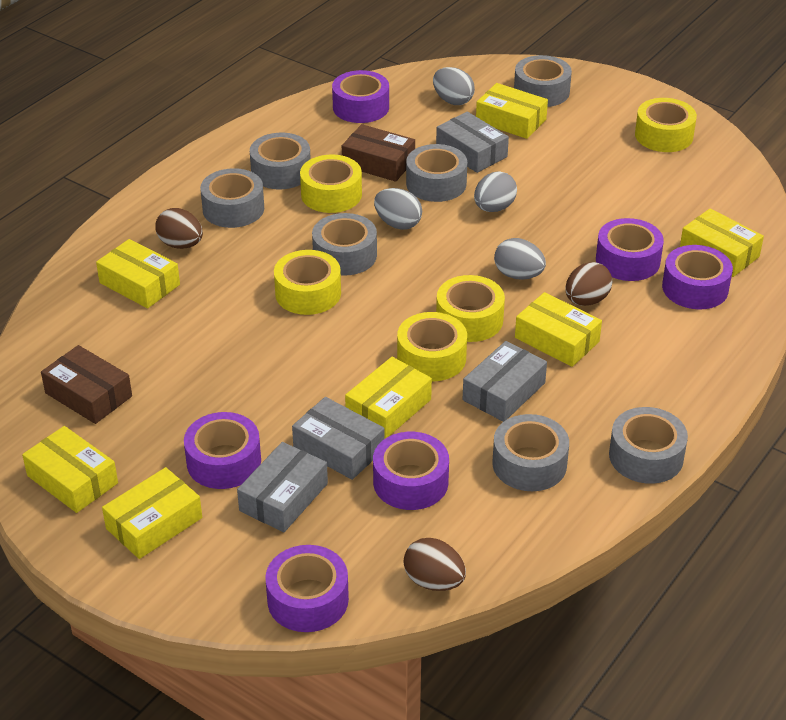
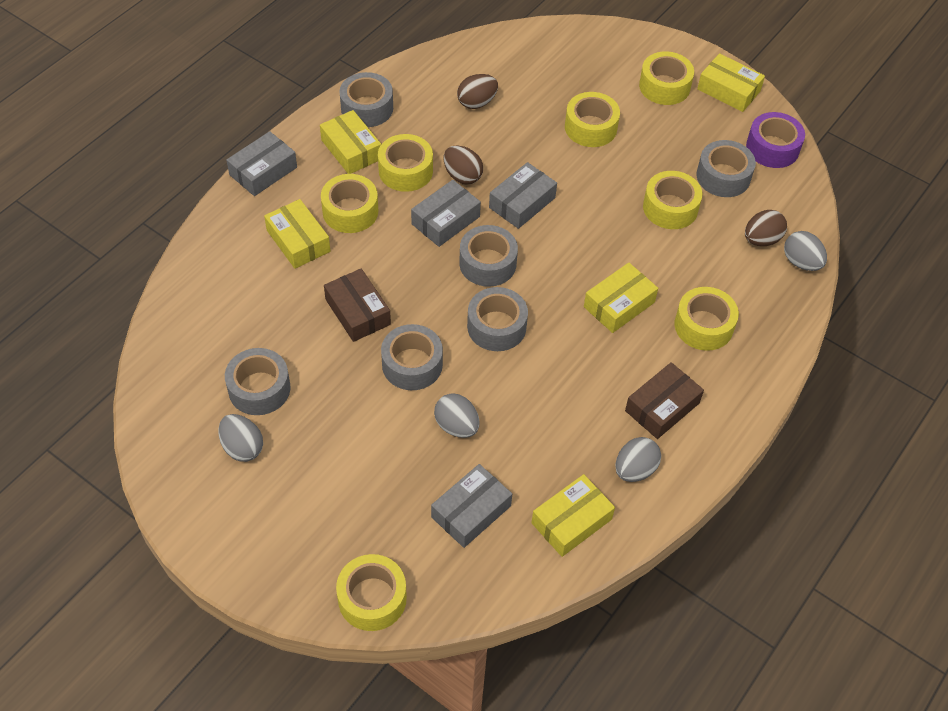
grey tape: [200,168,264,228] [250,133,311,189] [312,213,377,276] [406,144,467,202] [492,414,569,491] [514,55,572,107] [609,407,688,484] = 7 -> [225,348,291,415] [339,72,393,127] [381,324,443,390] [459,225,518,287] [467,287,528,351] [696,140,756,197] = 6
purple tape: [184,412,261,489] [265,545,349,632] [332,70,389,123] [373,432,449,510] [596,218,664,281] [662,245,733,309] = 6 -> [746,112,805,168] = 1
yellow box: [22,426,118,513] [96,239,180,308] [102,467,202,559] [345,357,432,439] [476,83,548,139] [515,292,602,367] [680,209,764,277] = 7 -> [264,199,330,269] [320,110,381,174] [531,474,615,557] [584,263,658,333] [697,53,765,112] = 5
yellow tape: [274,250,341,315] [300,155,362,213] [397,312,467,381] [436,275,505,342] [635,98,697,152] = 5 -> [321,174,378,233] [336,554,407,631] [378,134,433,192] [565,92,620,147] [639,51,694,105] [643,171,702,229] [675,287,739,351] = 7

